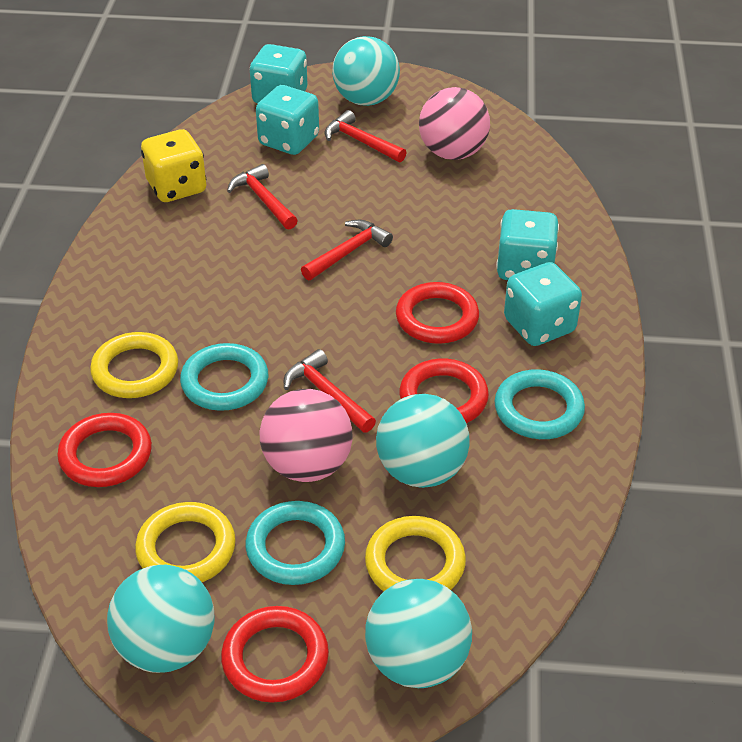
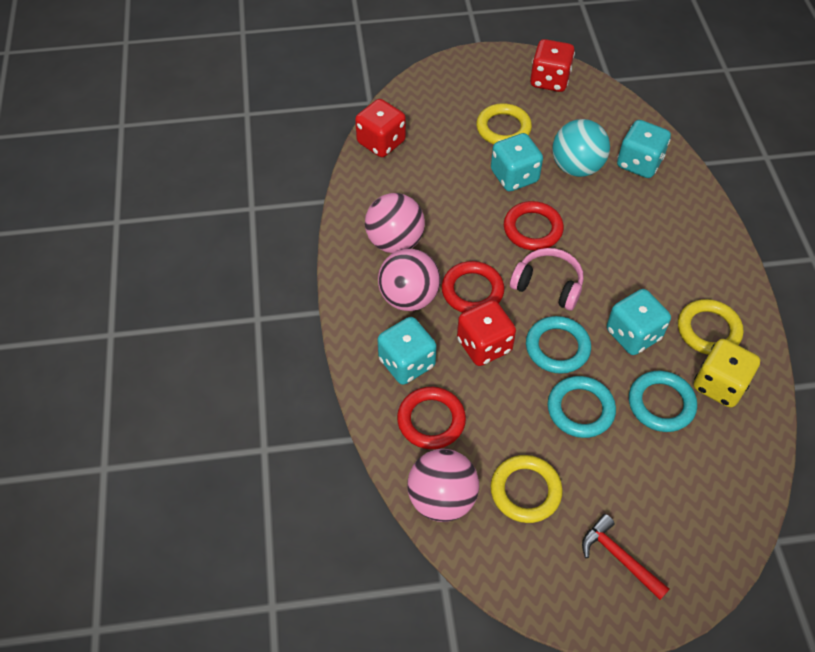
pink ball: [260,389,352,482] [419,87,490,160] = 2 -> [365,193,425,253] [378,249,440,311] [407,449,479,522] = 3
pink headphones: none = 0 -> [510,248,584,311] = 1
red dice: none = 0 -> [355,99,406,157] [457,300,516,366] [530,39,575,92] = 3
red hammer: [227,164,298,230] [284,349,376,433] [301,220,393,280] [325,110,407,162] = 4 -> [582,514,670,600] = 1
red ring: [57,413,152,487] [221,606,329,703] [396,282,479,344] [400,359,489,423] = 4 -> [397,387,466,449] [442,261,504,313] [504,201,564,251] = 3
turquoise ball: [107,565,215,673] [332,36,400,106] [365,579,472,688] [376,394,470,488] = 4 -> [552,119,610,177] = 1

